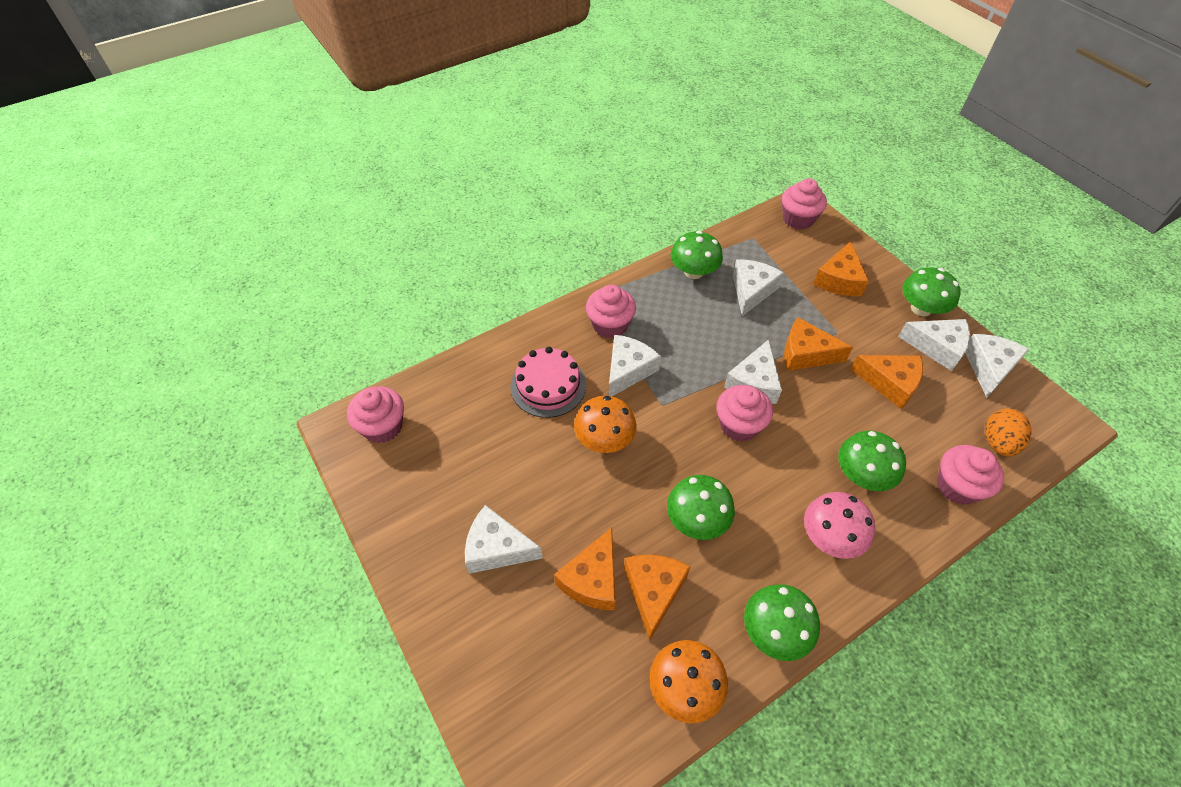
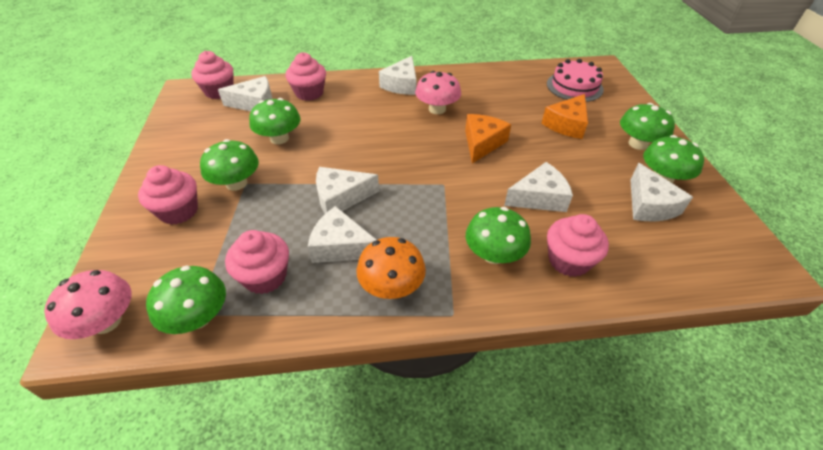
green mushroom: [667,475,735,540] [671,231,723,279] [744,584,820,661] [838,431,906,491] [902,267,961,316] = 5 -> [146,265,226,334] [200,139,259,191] [249,98,301,144] [466,207,531,264] [620,103,675,150] [643,135,704,184] = 6
orange cheese: [554,527,616,610] [624,555,691,640] [784,317,853,371] [813,241,869,296] [850,355,923,409] = 5 -> [465,114,511,163] [542,94,588,139] = 2
orange egg: [985,409,1032,456] = 1 -> none = 0
orange mushroom: [574,396,636,453] [649,640,728,723] = 2 -> [357,237,426,299] = 1
pink mushroom: [804,492,875,559] = 1 -> [44,270,131,339] [415,71,461,114] = 2

